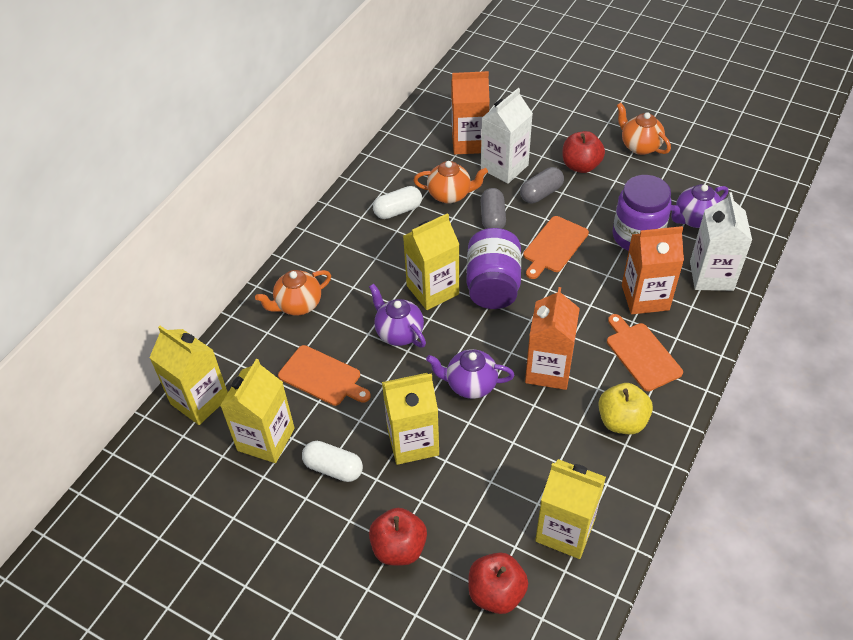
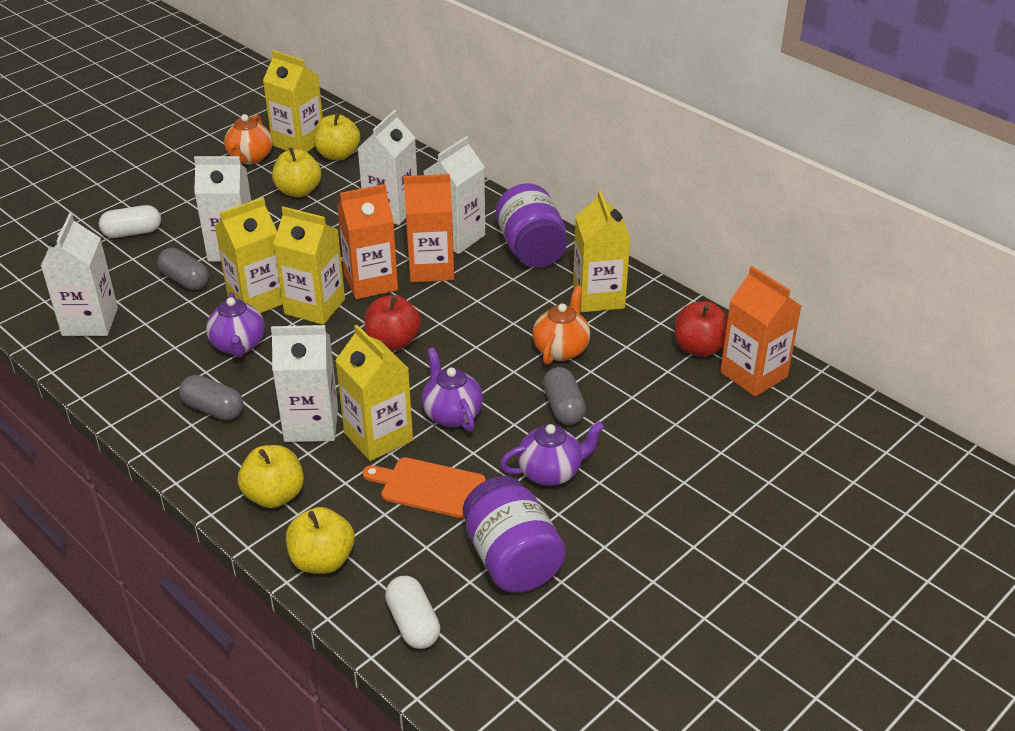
grey capsule: [480,188,506,229] [520,167,564,203] = 2 -> [157,248,209,290] [179,375,243,420] [543,367,586,425] = 3
orange cutting board: [278,345,371,406] [523,216,589,279] [607,314,683,391] = 3 -> [363,457,486,519] = 1
orange teapot: [255,270,331,315] [413,161,488,204] [617,103,671,155] = 3 -> [224,114,272,165] [533,286,590,364] = 2
red apple: [369,508,427,566] [468,552,528,614] [562,131,605,173] = 3 -> [365,295,421,350] [675,301,728,357] = 2
white carton: [481,88,533,184] [690,192,752,291] = 2 -> [41,213,118,336] [194,156,251,261] [271,325,338,442] [358,110,417,225] [423,136,485,254] = 5
yellow apple: [598,383,653,434] = 1 -> [238,445,304,508] [272,147,321,197] [286,507,354,574] [314,113,360,160] = 4

